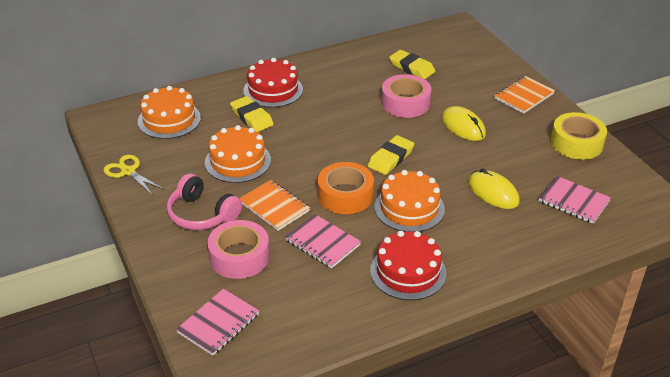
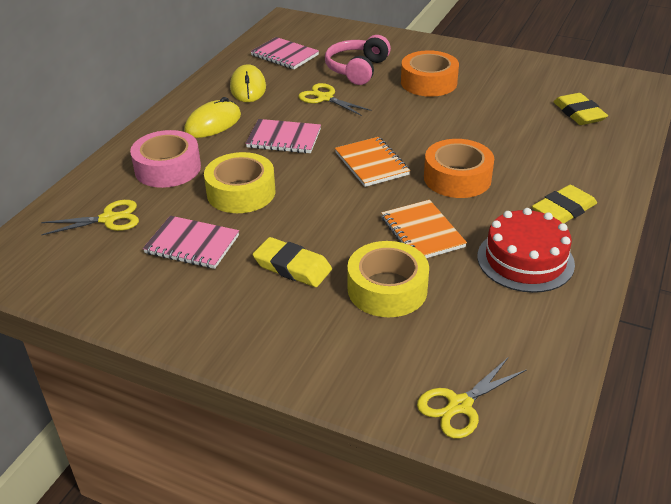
orange cake: [138,86,201,139] [205,125,271,183] [374,170,445,232] = 3 -> none = 0
orange tape: [318,162,374,214] = 1 -> [401,50,459,97] [424,139,494,198] = 2
pink tape: [207,220,270,279] [381,74,431,118] = 2 -> [130,130,201,188] = 1
red cake: [243,58,303,108] [370,231,446,300] = 2 -> [477,208,575,293] = 1
yellow scissors: [104,155,165,196] = 1 -> [41,200,139,235] [298,83,371,116] [417,358,527,439] = 3
yellow tape: [551,112,607,159] = 1 -> [204,152,275,213] [347,241,429,317] = 2

